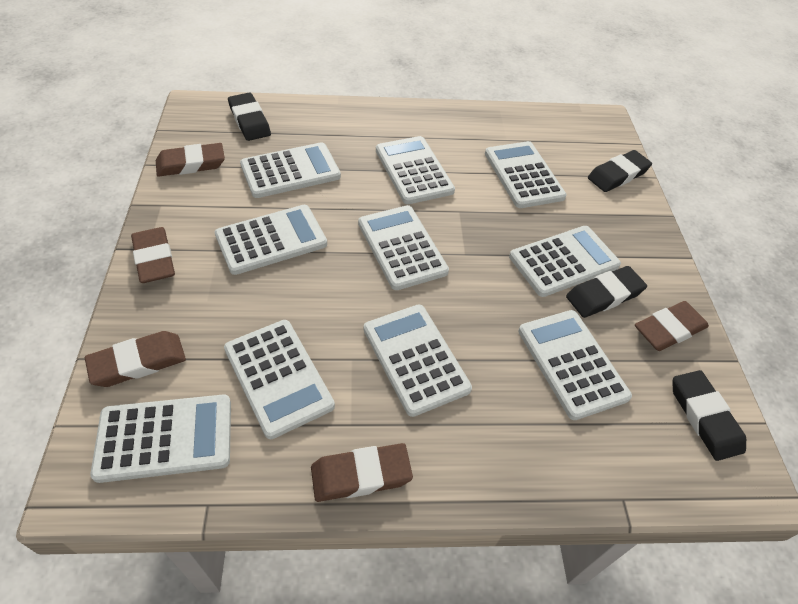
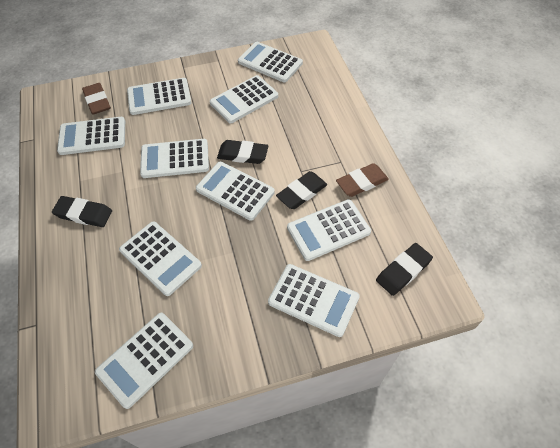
brown eraser: [85,331,186,387] [131,227,175,283] [156,143,225,177] [311,443,413,502] [635,301,709,351] = 5 -> [82,83,111,115] [336,163,389,197] = 2

